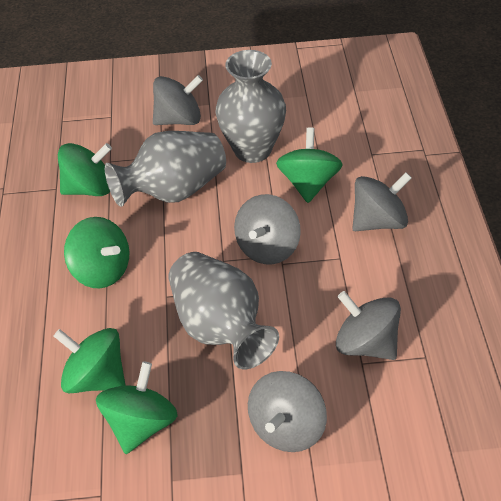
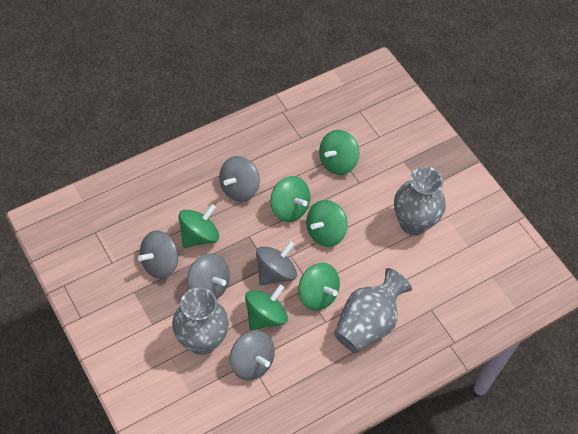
green spinning top: [54,328,126,393] [58,143,112,196] [64,217,129,288] [96,362,178,454] [276,127,343,203] = 5 -> [178,204,219,248] [245,285,288,330] [270,176,310,222] [298,263,340,311] [306,200,348,247] [319,130,359,175] = 6

